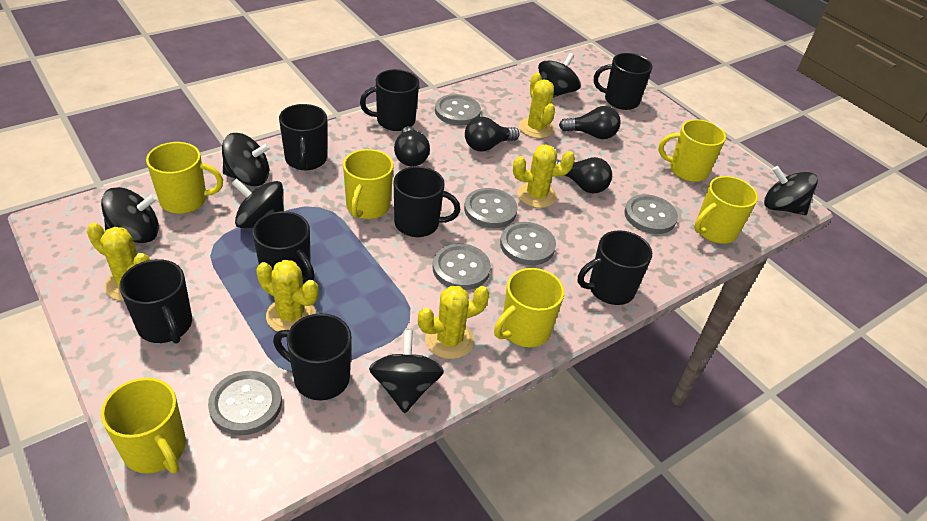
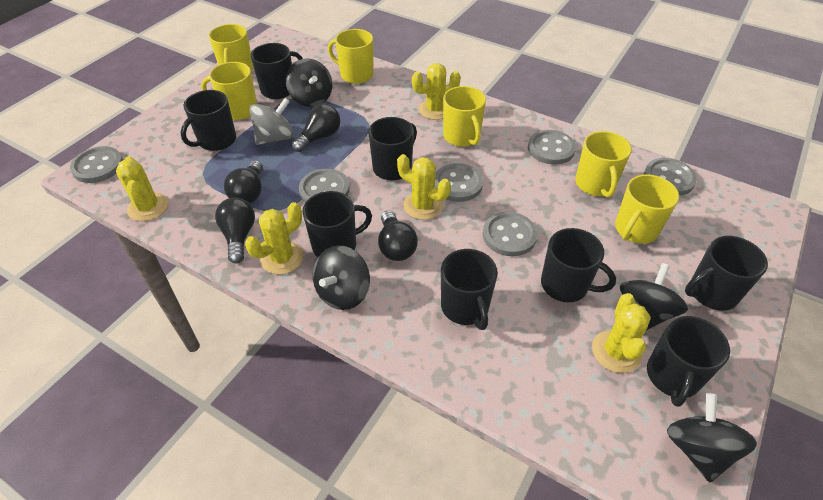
black spinning top: [101,187,159,243] [222,133,271,186] [232,178,284,228] [369,330,444,413] [538,53,581,98] [764,166,818,215] = 6 -> [286,58,332,107] [313,245,370,310] [620,263,688,330] [667,393,757,482] = 4
grey spinning top: none = 0 -> [249,98,294,145] = 1

